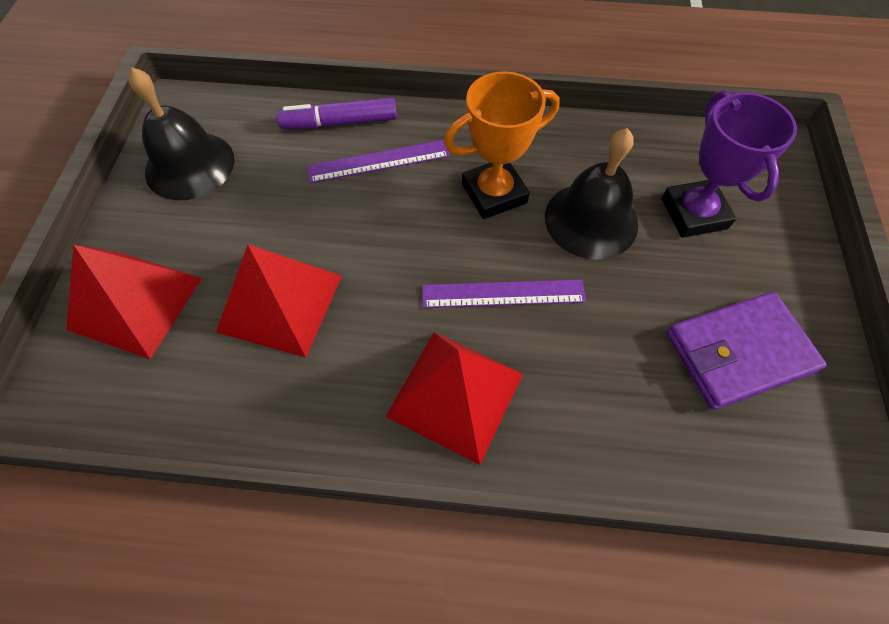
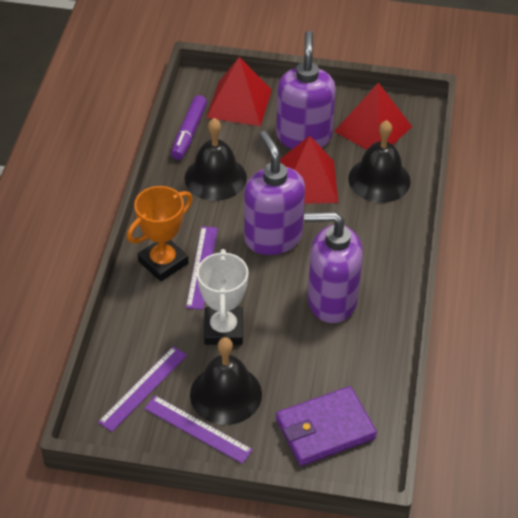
black bell: [128,67,235,200] [545,128,638,260] = 2 -> [185,118,247,201] [190,337,262,425] [348,120,411,203] = 3
purple ruler: [307,140,450,183] [422,280,586,308] = 2 -> [98,346,187,432] [144,395,253,464] [186,226,218,310] = 3
purple soap dispenser: none = 0 -> [244,131,305,255] [276,31,336,149] [304,212,363,323] = 3
purple trophy: [662,90,797,238] = 1 -> none = 0
white trophy: none = 0 -> [197,249,249,345] = 1

